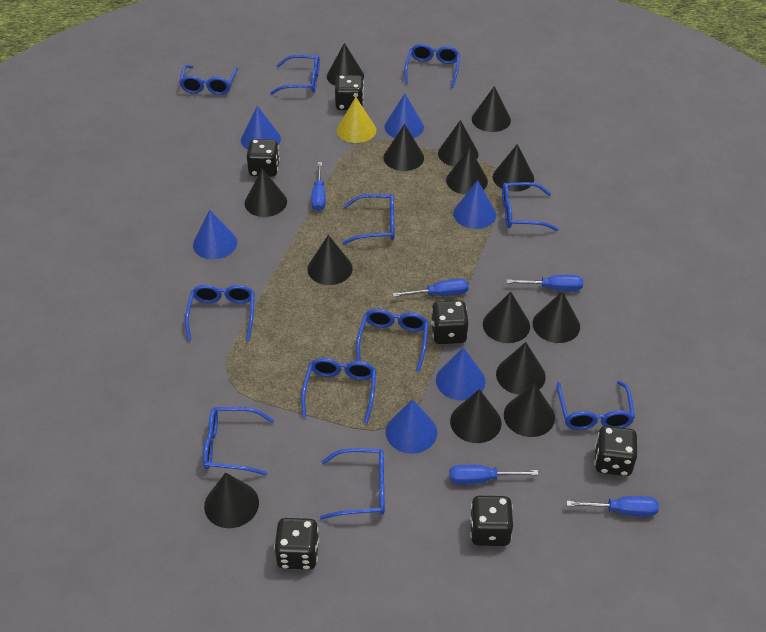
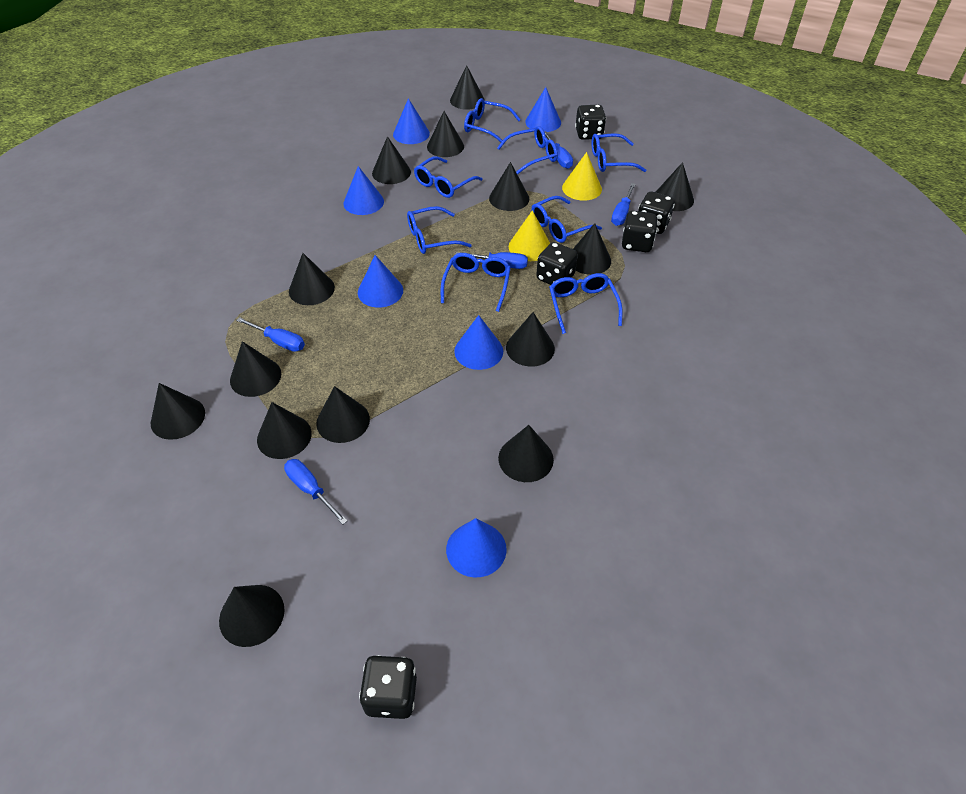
black dice: [247,139,280,177] [274,518,319,570] [335,75,364,110] [431,300,469,344] [470,496,513,546] [594,426,637,476] = 6 -> [359,655,417,719] [536,242,578,285] [575,105,606,140] [622,211,658,252] [638,192,675,234] = 5
blue glasses: [179,65,238,95] [185,284,255,341] [203,407,275,476] [270,55,320,94] [301,358,376,424] [320,448,385,520] [342,194,394,245] [356,309,429,372] [404,44,460,88] [502,182,559,231] [557,381,635,430] = 11 -> [407,206,472,254] [414,156,483,198] [441,253,511,312] [464,98,521,142] [497,126,558,175] [531,196,602,243] [549,273,622,334] [592,133,646,172] = 8
yellow cone: [337,97,376,143] = 1 -> [509,210,550,261] [562,152,602,201] = 2

